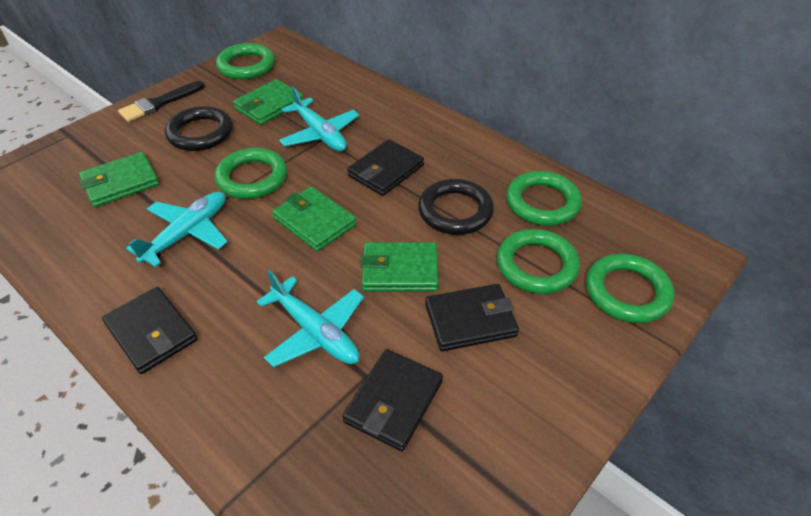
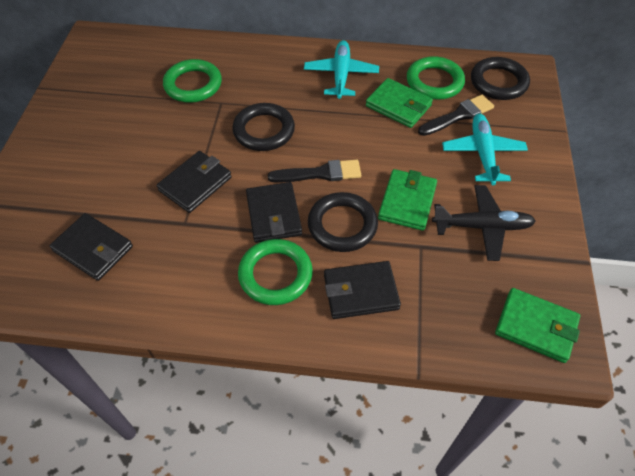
black brush: [118,81,205,122] = 1 -> [268,160,361,183] [418,95,494,136] = 2
black plane: none = 0 -> [432,185,536,261] = 1
black ring: [165,106,233,151] [418,179,494,235] = 2 -> [232,103,295,151] [308,192,378,252] [471,57,530,100] = 3
green ring: [215,148,287,199] [216,43,275,79] [497,229,580,294] [506,171,582,226] [586,254,674,323] = 5 -> [163,59,222,103] [238,239,313,305] [407,56,465,100] = 3
green wallet: [79,152,159,207] [233,79,304,125] [272,186,357,251] [360,242,439,292] = 4 -> [366,78,433,128] [378,169,437,231] [495,288,580,363] = 3
turquoise plane: [126,191,228,267] [257,270,364,367] [279,86,359,151] = 3 -> [304,40,379,99] [442,113,528,185] = 2

